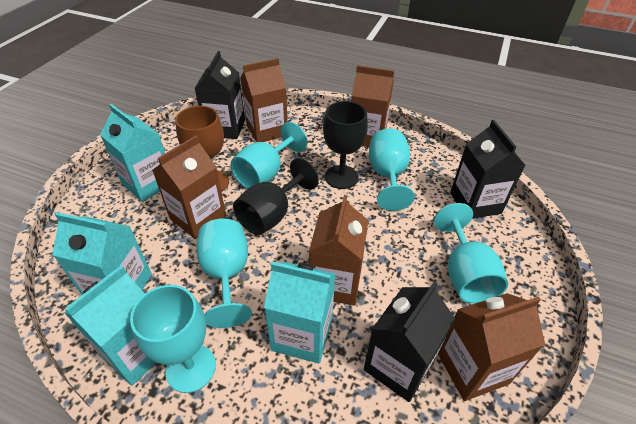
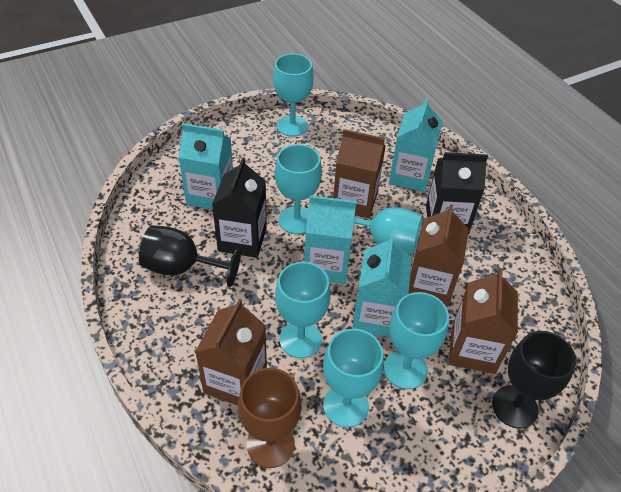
black carton: [194,51,245,139] [364,281,455,402] [450,120,526,218] = 3 -> [212,157,267,258] [426,152,488,235] = 2
brown carton: [152,135,226,239] [240,58,288,142] [309,195,369,306] [351,65,394,147] [438,293,545,401] = 5 -> [195,299,267,405] [333,129,386,218] [409,204,469,307] [449,268,518,374] = 4
turquoise goblet: [130,285,216,393] [196,219,252,328] [231,122,307,189] [369,129,415,211] [434,203,508,304] = 5 -> [273,54,313,137] [275,144,322,234] [275,262,331,358] [323,329,384,427] [337,197,423,255] [384,292,449,389] = 6

